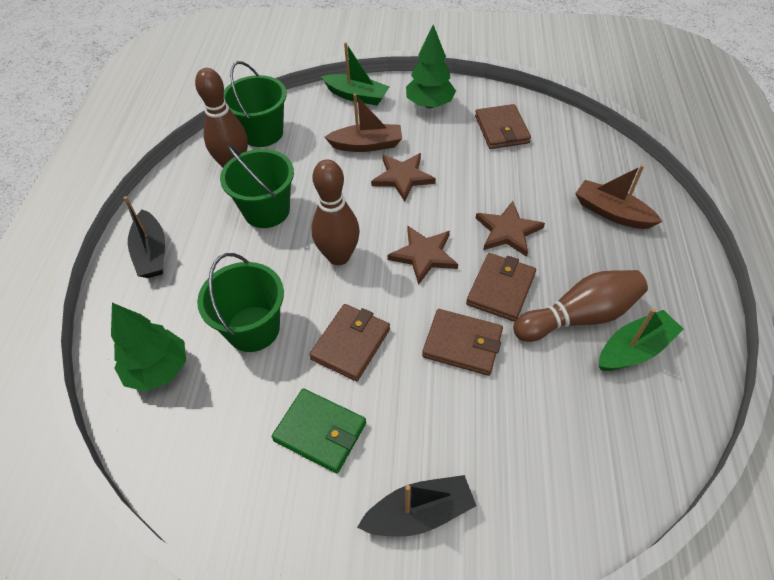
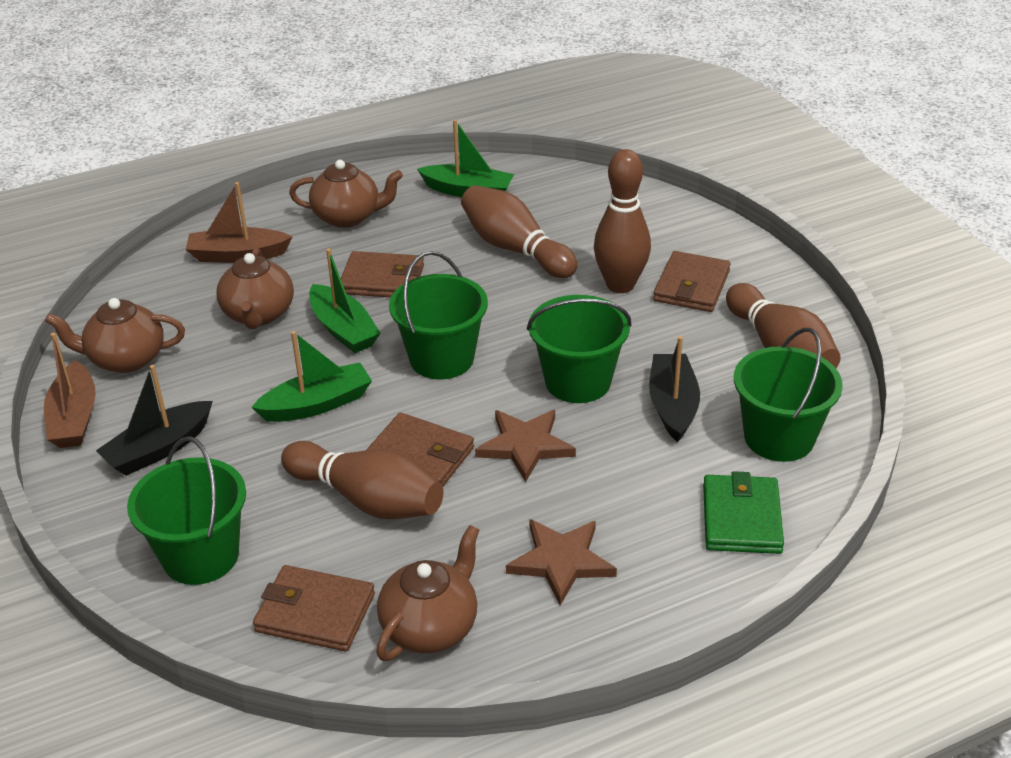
brown bowling pin: [195,68,248,167] [312,159,360,265] [513,270,648,342] = 3 -> [281,441,444,519] [461,185,578,278] [594,149,651,293] [726,283,841,368] = 4
brown star: [371,153,436,202] [387,226,458,285] [476,201,545,257] = 3 -> [475,410,576,482] [506,519,617,605] = 2
brown teapot: none = 0 -> [45,298,185,373] [216,248,294,329] [289,160,403,228] [376,525,479,661] = 4
green boat: [321,42,389,105] [599,308,684,371] = 2 -> [251,331,372,422] [309,249,381,353] [417,119,514,197] = 3
green bucket: [197,253,284,352] [220,145,294,228] [224,61,287,147] = 3 -> [127,436,246,585] [389,251,488,380] [527,295,631,403] [734,328,843,462] = 4
green tree: [111,303,186,392] [406,25,456,108] = 2 -> none = 0

